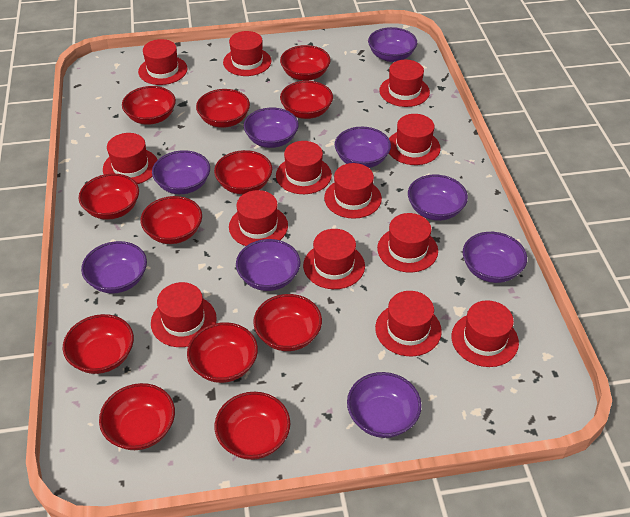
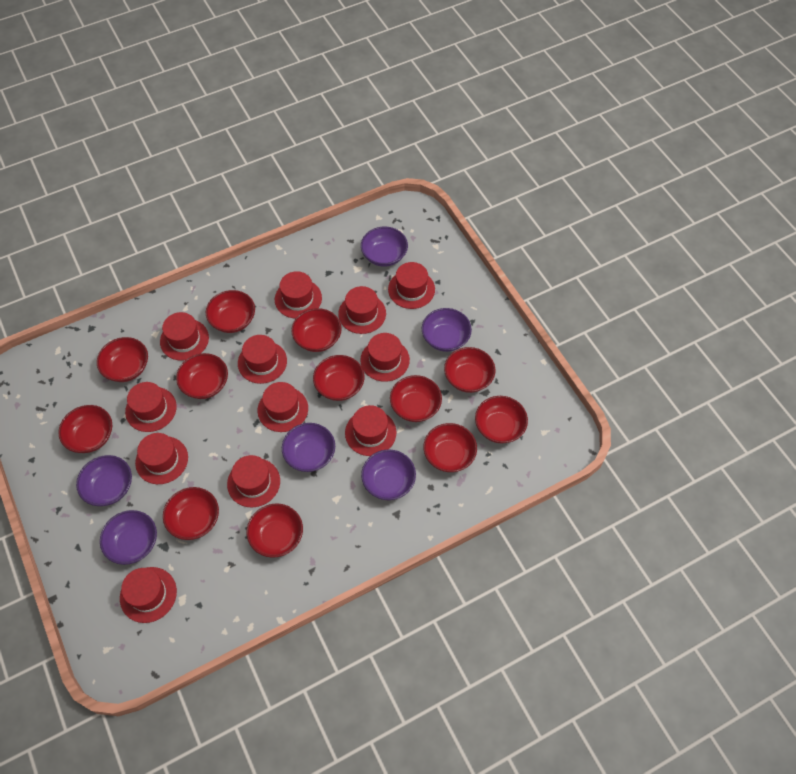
purple bowl: [81,241,147,294] [152,150,210,194] [236,239,300,291] [244,108,299,148] [335,127,391,168] [347,372,422,438] [368,27,417,62] [408,174,468,221] [463,232,527,283] = 9 -> [76,455,132,506] [100,510,157,565] [282,423,335,472] [361,227,408,267] [361,450,416,500] [422,308,472,352] = 6
red hat: [103,133,158,184] [138,39,187,85] [151,282,217,347] [223,31,272,76] [229,190,288,246] [276,141,332,194] [303,229,365,289] [324,163,382,219] [375,291,442,356] [377,213,438,272] [379,60,430,107] [389,114,441,165] [452,300,519,367] = 13 -> [120,567,177,623] [125,382,177,432] [135,433,188,484] [160,312,209,361] [227,455,280,508] [238,335,287,384] [258,382,308,432] [275,271,322,319] [338,286,386,334] [345,405,396,456] [360,333,410,382] [388,262,435,309] = 12

